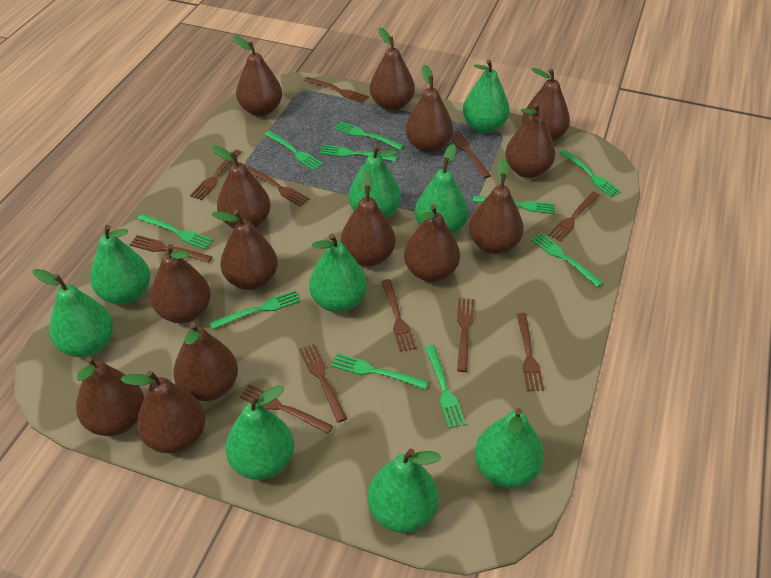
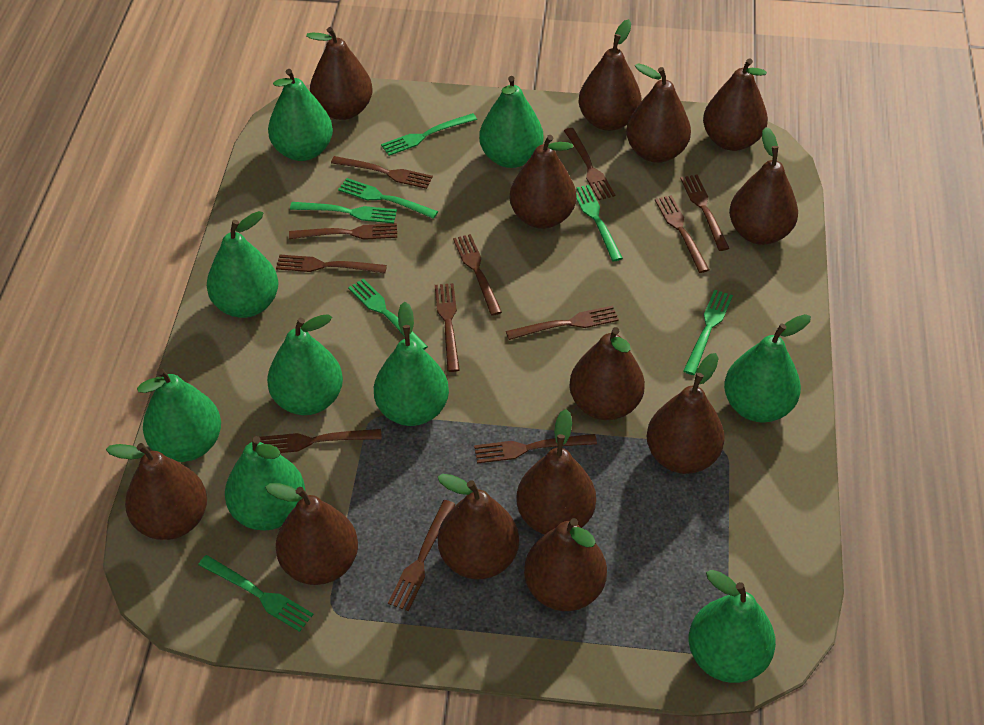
brown fork: [129,235,212,263] [190,149,241,200] [239,384,333,434] [247,166,310,207] [299,344,347,422] [304,77,369,103] [381,279,416,352] [451,131,491,178] [457,298,474,372] [516,313,544,391] [548,191,600,242] = 11 -> [260,429,382,453] [276,255,387,274] [289,223,397,240] [331,156,433,189] [388,500,455,611] [435,283,460,372] [453,234,502,316] [474,434,597,463] [506,305,619,340] [564,128,615,200] [655,195,709,273] [680,175,729,251] = 12
brown pear: [76,356,144,436] [120,371,206,453] [150,244,211,323] [173,322,238,401] [212,146,271,228] [212,210,278,290] [234,36,282,116] [341,170,395,267] [370,28,415,111] [404,204,460,282] [405,65,453,153] [469,158,524,254] [505,103,555,178] [522,68,570,142] = 14 -> [106,443,207,540] [265,483,358,585] [306,27,373,120] [438,474,519,579] [510,135,576,229] [516,409,596,535] [524,518,607,611] [569,327,645,420] [578,19,642,131] [626,63,691,163] [647,353,725,474] [703,58,768,151] [729,127,798,245] = 13
green fork: [137,214,213,250] [209,290,301,330] [264,131,323,171] [320,145,397,162] [331,353,428,390] [334,121,404,150] [425,345,466,428] [473,196,555,214] [531,233,603,287] [560,150,621,197] = 10 -> [198,555,313,632] [290,202,397,223] [338,178,438,219] [348,278,428,350] [381,113,477,156] [576,185,623,261] [683,290,733,375] = 7

